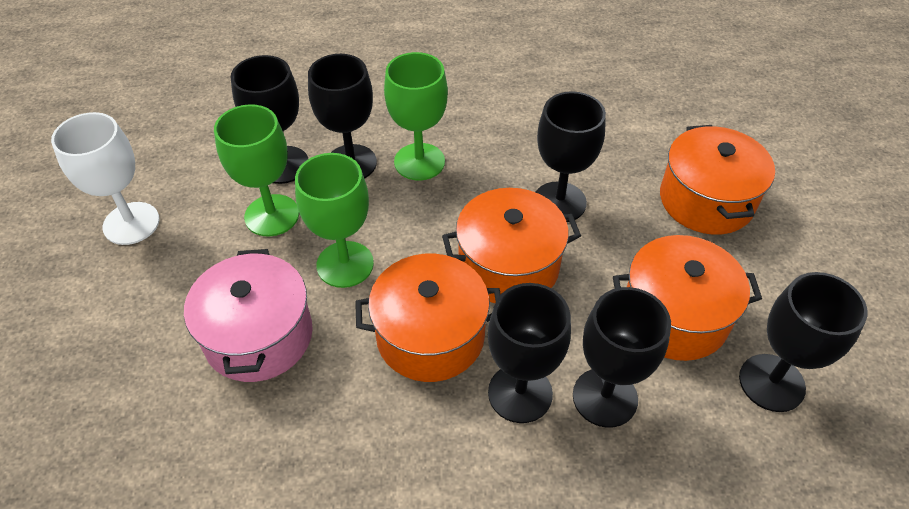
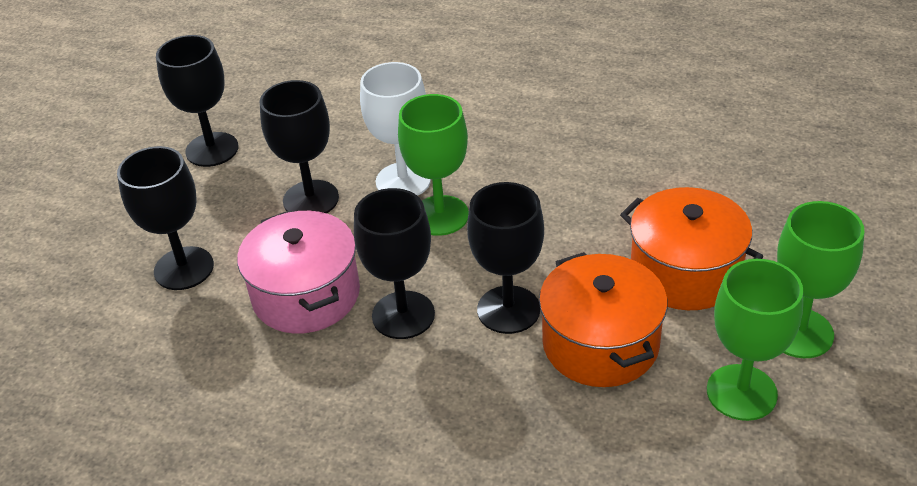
black goblet: [230,55,308,184] [308,54,377,179] [488,283,571,423] [536,91,606,222] [573,287,671,428] [739,272,868,412] = 6 -> [117,146,214,290] [156,35,239,167] [260,80,339,213] [354,188,435,339] [467,182,544,334] = 5
orange pot: [355,254,501,382] [442,188,581,303] [613,235,762,361] [660,125,775,235] = 4 -> [539,252,668,387] [620,187,763,310] = 2

